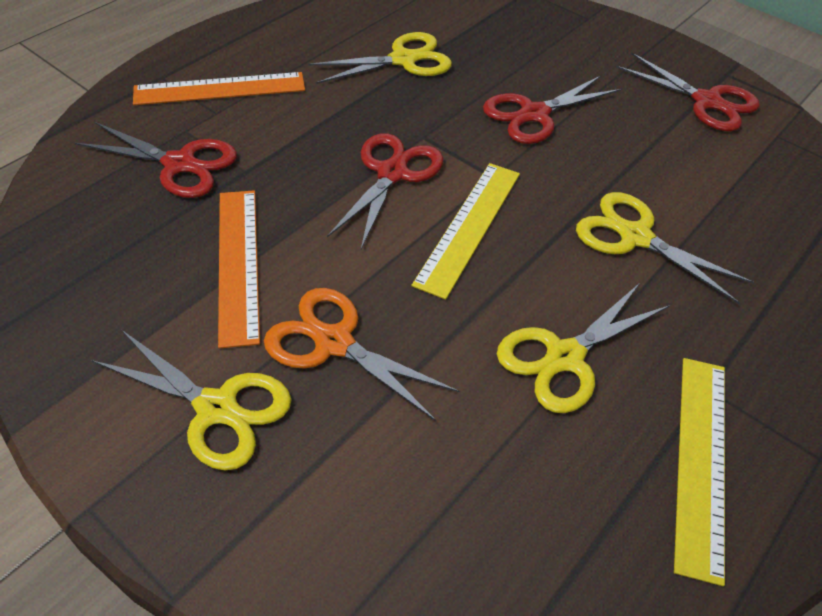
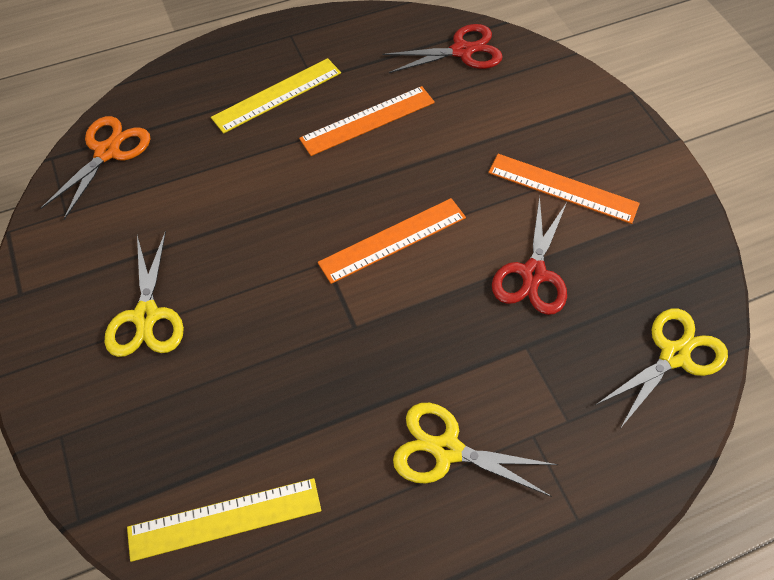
orange ruler: [133,72,305,105] [218,191,260,349] = 2 -> [299,86,435,156] [318,198,466,284] [488,154,640,224] = 3
red scissors: [75,122,237,198] [327,133,443,249] [483,76,621,144] [616,52,760,131] = 4 -> [383,24,503,73] [492,196,567,315] = 2
yellow scissors: [92,330,292,471] [308,32,452,84] [497,283,670,413] [576,192,754,304] = 4 -> [105,231,184,357] [393,403,558,497] [596,309,728,429] = 3

